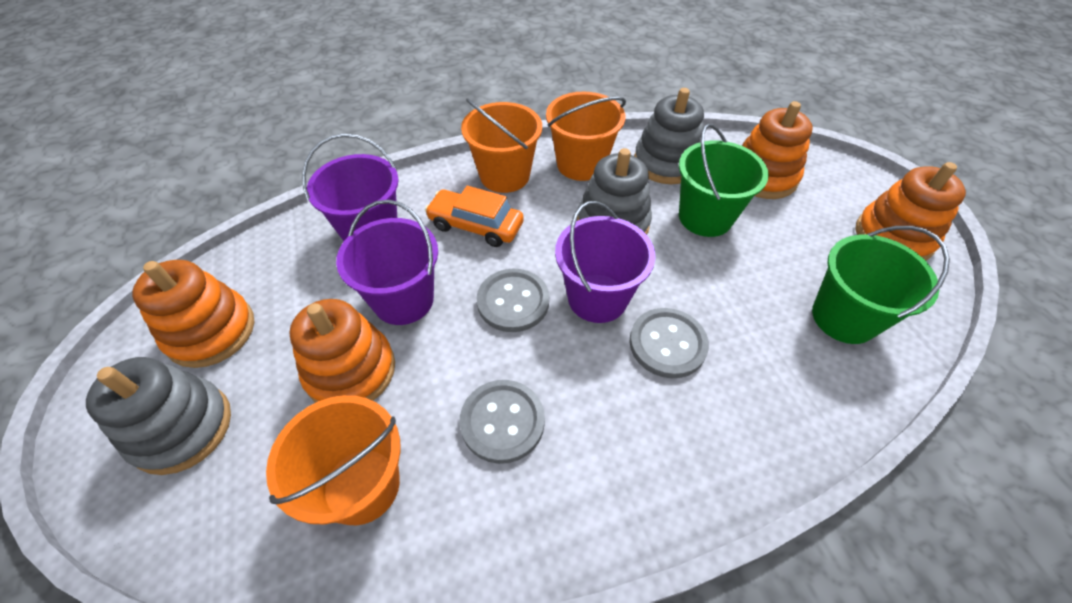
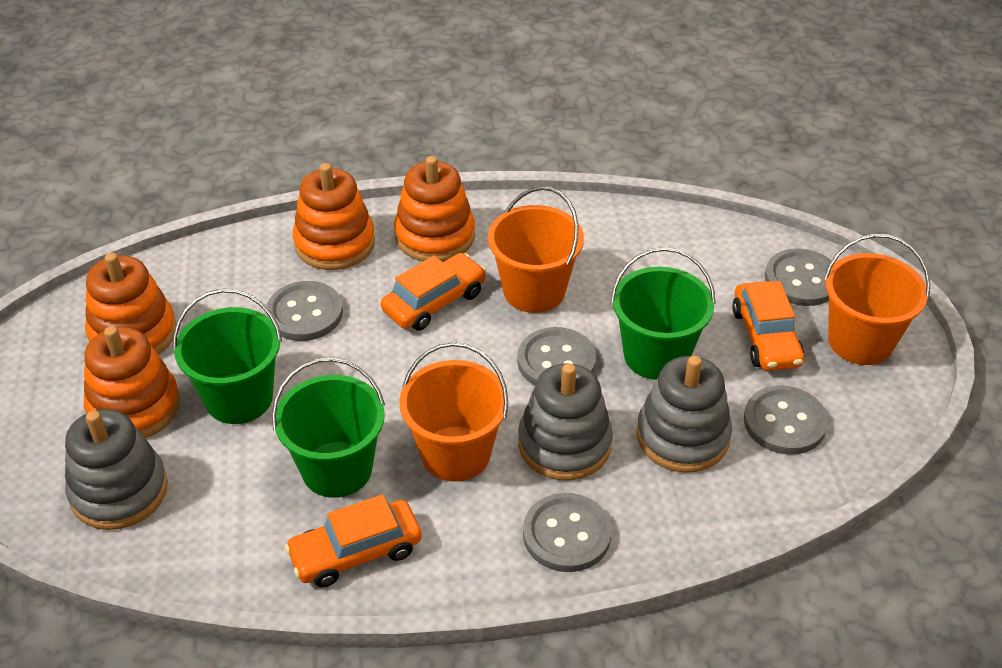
green bucket: [679,124,769,237] [812,226,950,344] = 2 -> [173,289,282,424] [272,357,385,498] [611,247,716,380] = 3
grey button: [459,380,545,464] [477,269,549,332] [629,308,709,378] = 3 -> [266,281,343,341] [517,327,596,386] [523,493,612,572] [744,385,828,455] [765,248,832,306] = 5
orange car: [425,186,524,247] = 1 -> [285,494,422,587] [381,253,486,331] [732,281,804,371] = 3
purple bucket: [302,134,399,241] [336,200,438,325] [555,201,656,323] = 3 -> none = 0

